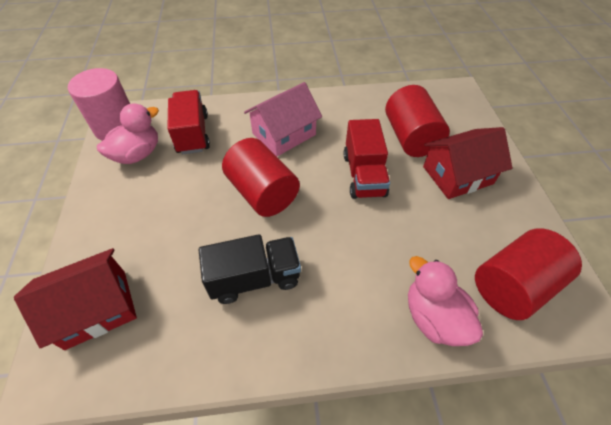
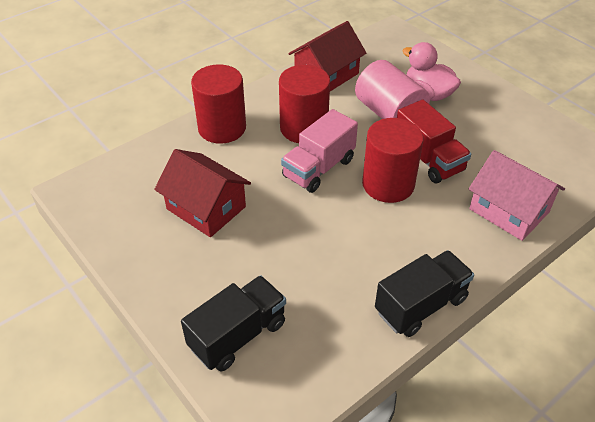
black truck: [199,234,301,304] = 1 -> [181,275,286,371] [375,250,474,337] = 2
pink duck: [97,103,159,164] [408,256,483,346] = 2 -> [402,42,461,101] = 1
pink truck: none = 0 -> [281,109,358,193] = 1
red truck: [167,90,210,154] [344,119,390,199] = 2 -> [397,100,471,183] = 1

